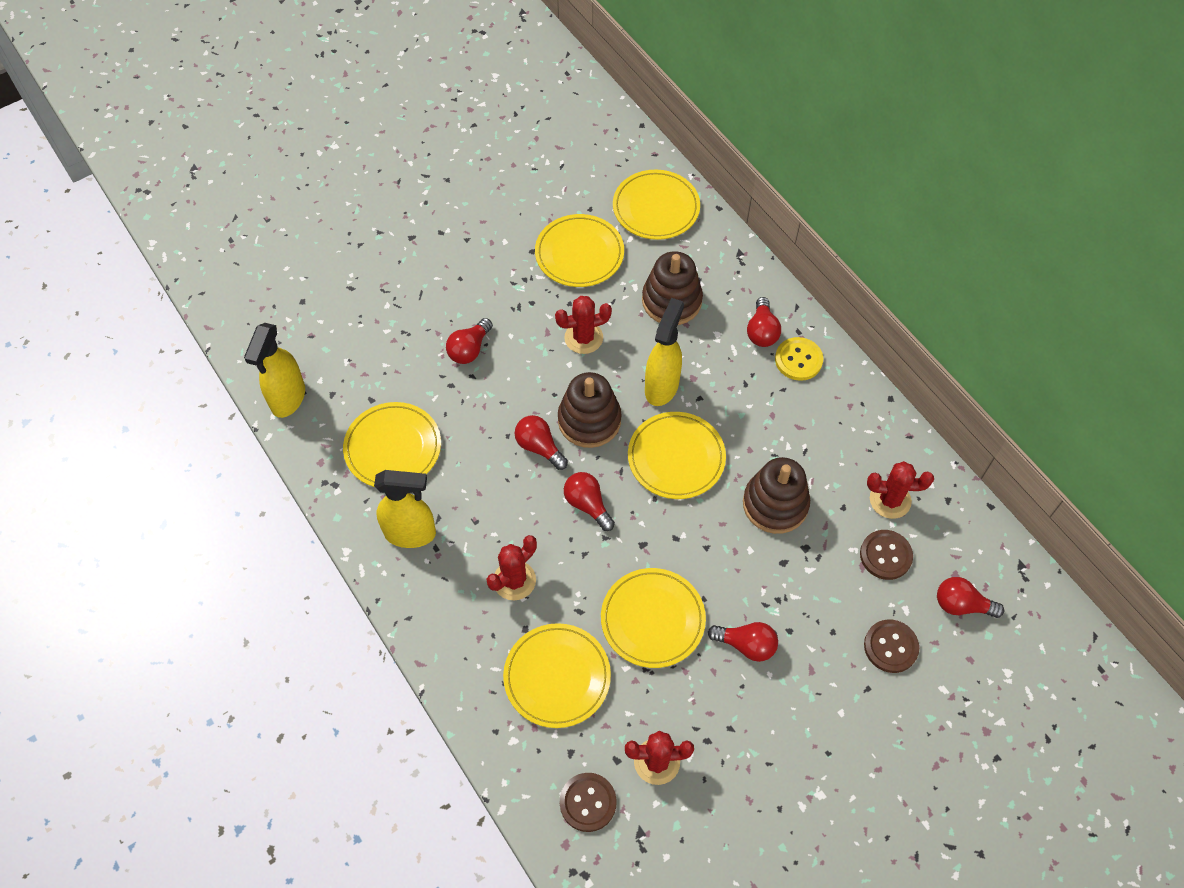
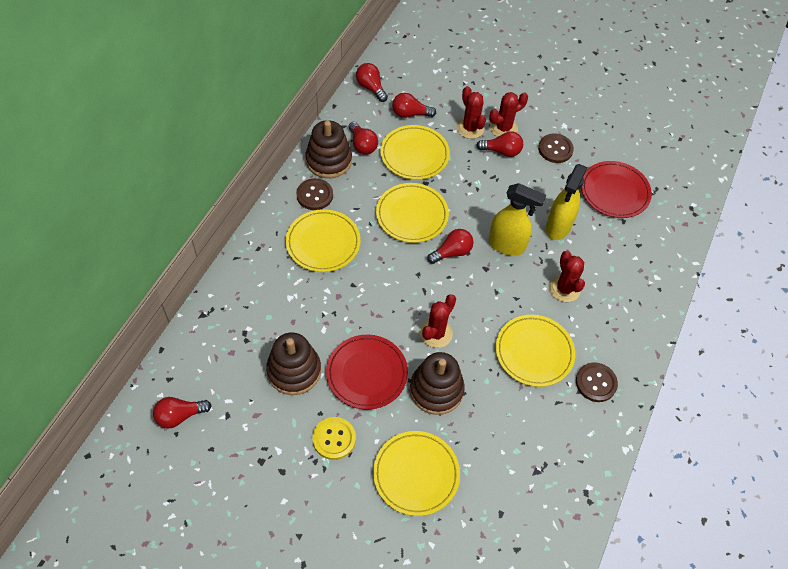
red plate: none = 0 -> [326,335,408,410] [581,161,652,218] = 2
yellow plate: [343,402,441,487] [503,623,611,728] [535,214,624,287] [601,568,706,668] [613,169,700,240] [628,412,726,499] = 6 -> [286,209,361,272] [373,431,460,516] [376,183,449,243] [380,125,450,180] [496,315,575,387] = 5
yellow spray bottle: [244,323,305,418] [374,470,436,548] [645,298,684,406] = 3 -> [489,183,546,256] [546,164,587,240] = 2

